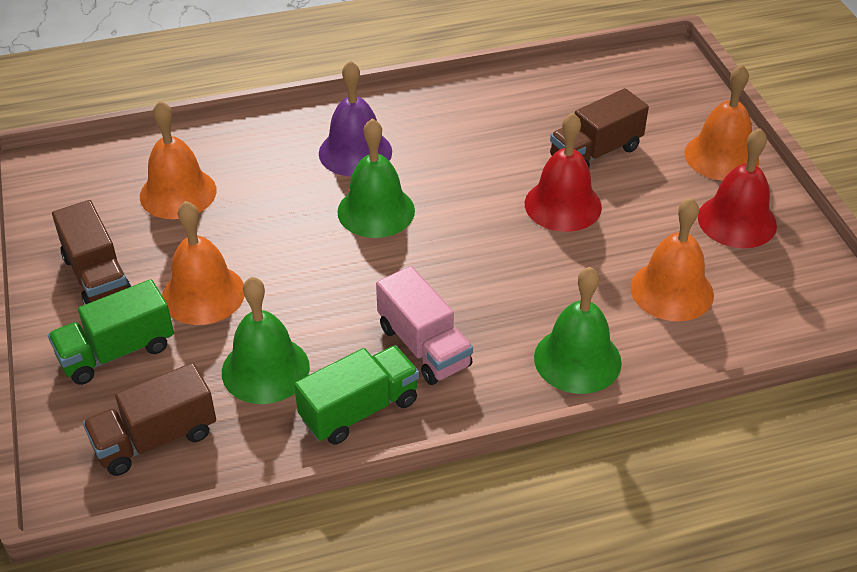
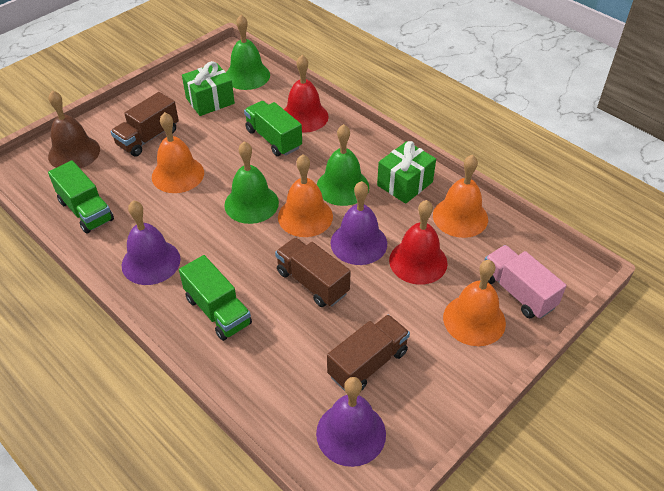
brown bell: none = 0 -> [48,90,100,168] = 1
green gift: none = 0 -> [182,61,235,116] [377,141,436,204] = 2
green truck: [48,279,174,385] [294,345,419,445] = 2 -> [48,161,114,234] [179,255,252,341] [244,101,302,156] = 3
purple bell: [319,60,392,177] = 1 -> [122,200,180,285] [316,377,386,467] [331,181,387,265] = 3

